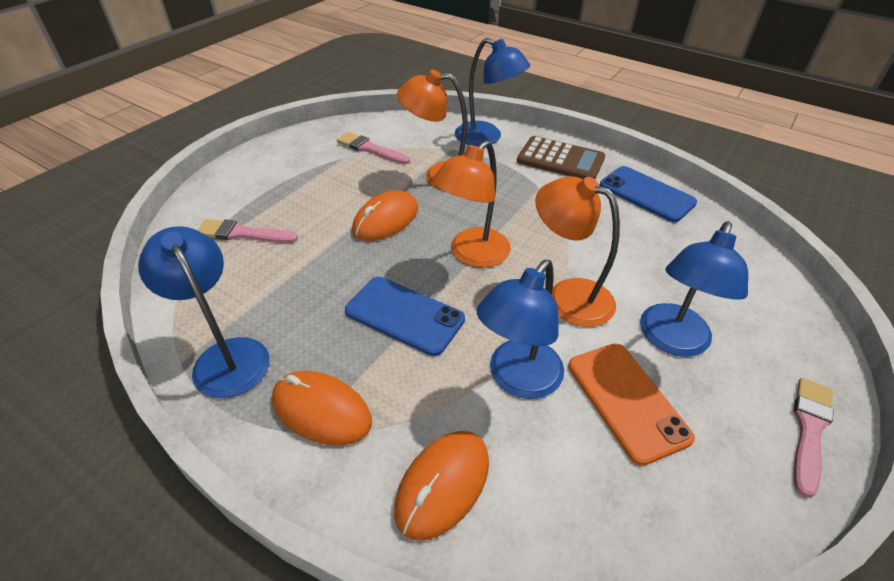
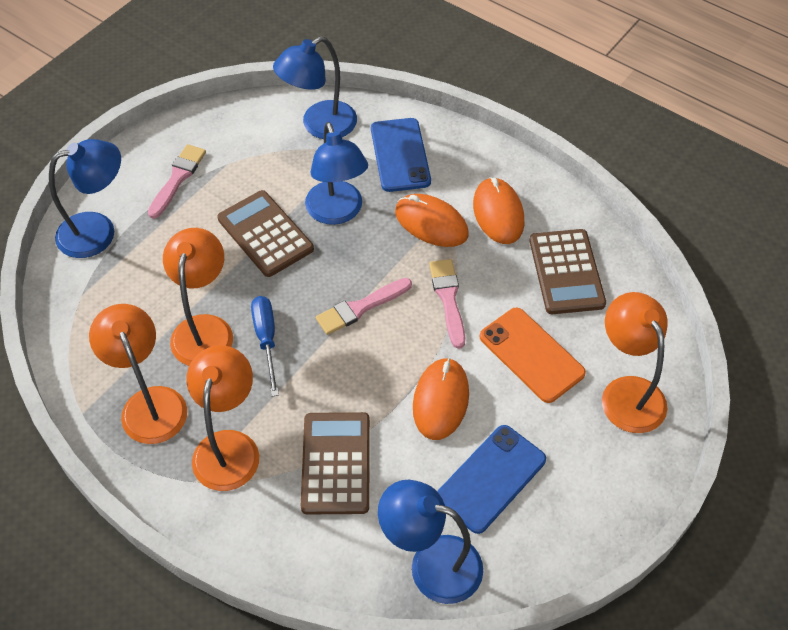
blue screwdriver: none = 0 -> [251,296,279,397] = 1
brown calculator: [517,136,605,179] = 1 -> [217,190,314,277] [301,412,370,514] [529,229,606,314] = 3
orange lamp: [397,69,468,189] [432,140,511,268] [535,176,620,327] = 3 -> [89,304,187,444] [163,228,233,366] [186,345,259,491] [602,292,668,433] = 4

